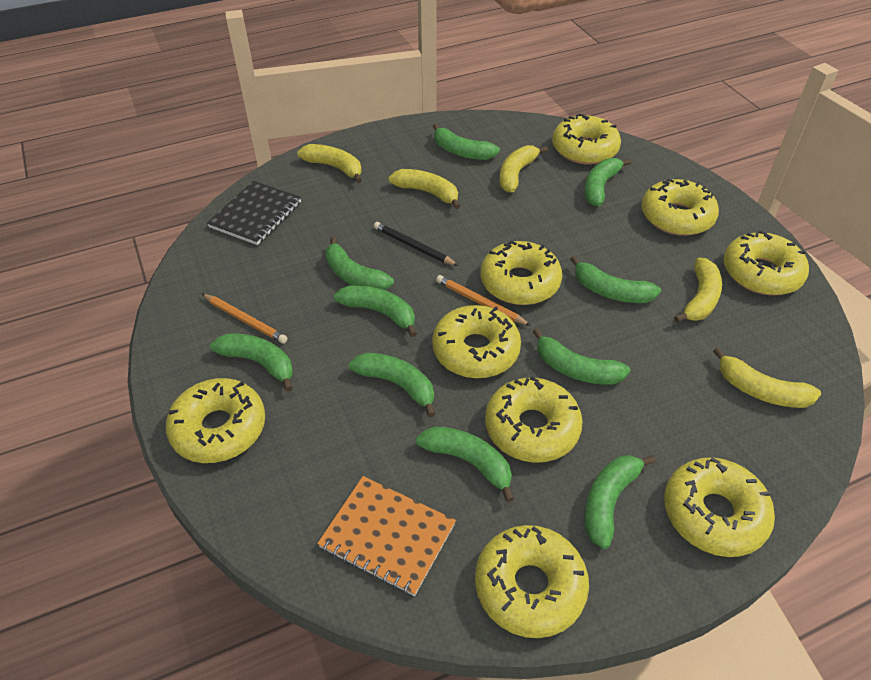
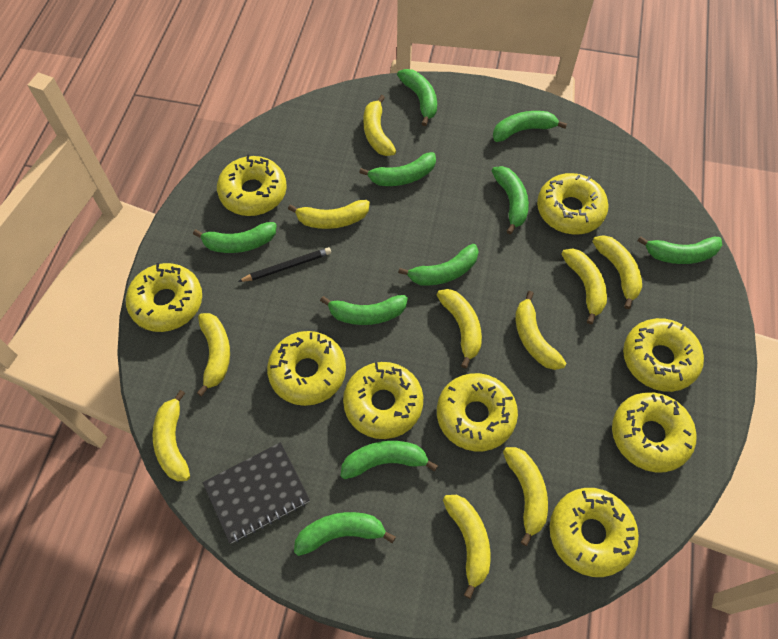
orange notebook: [317,476,456,596] = 1 -> none = 0
orange pencil: [202,294,288,344] [436,275,531,326] = 2 -> none = 0
yellow banana: [297,144,362,183] [388,169,460,209] [499,145,548,193] [674,258,722,322] [713,347,821,408] = 5 -> [153,390,190,481] [197,313,230,397] [288,200,370,229] [363,95,396,156] [437,289,482,368] [443,495,490,599] [503,447,548,546] [516,291,566,370] [561,248,607,325] [592,235,642,309] = 10

